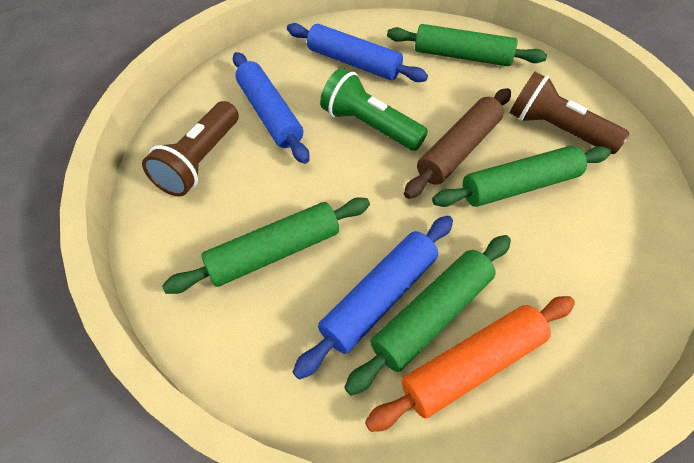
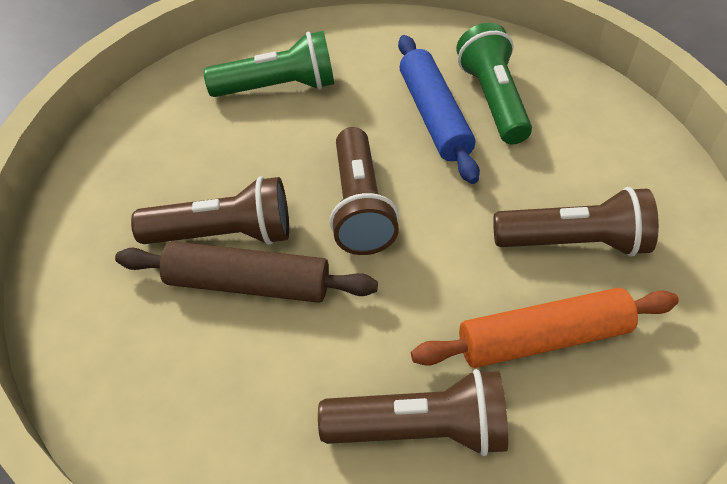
blue rolling pin: [233,52,310,164] [287,23,428,82] [293,216,453,380] = 3 -> [398,35,480,184] = 1
brown flashlight: [142,101,238,197] [510,72,629,154] = 2 -> [131,176,289,245] [318,369,508,456] [330,127,399,255] [493,187,659,257] = 4
green flashlight: [320,68,428,151] = 1 -> [203,31,334,97] [456,23,532,144] = 2
green rolling pin: [162,197,370,294] [344,235,511,395] [387,24,547,66] [432,145,611,207] = 4 -> none = 0

